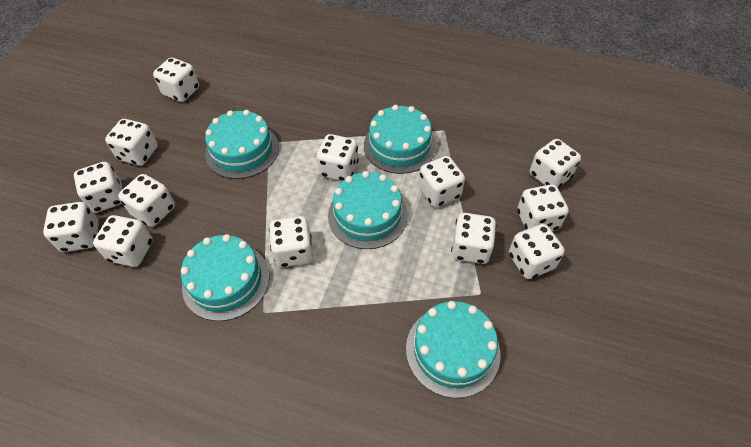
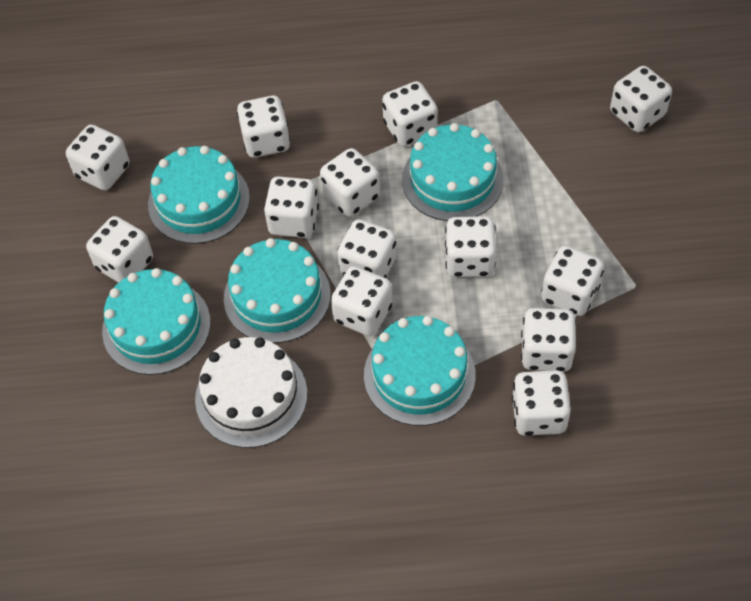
white cake: none = 0 -> [195,337,307,448] = 1

